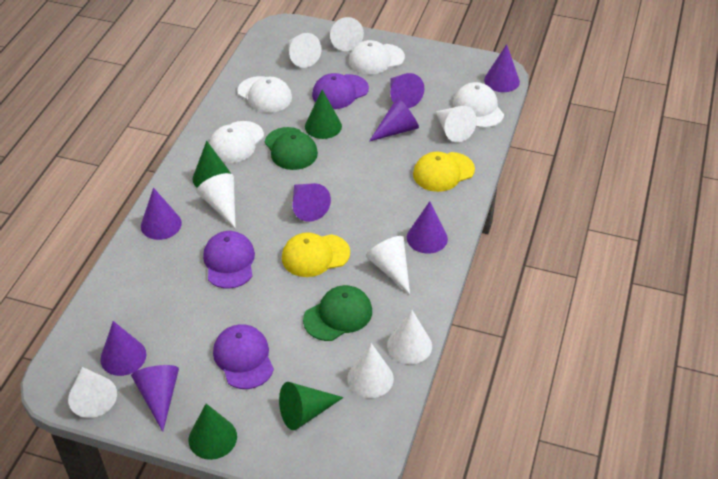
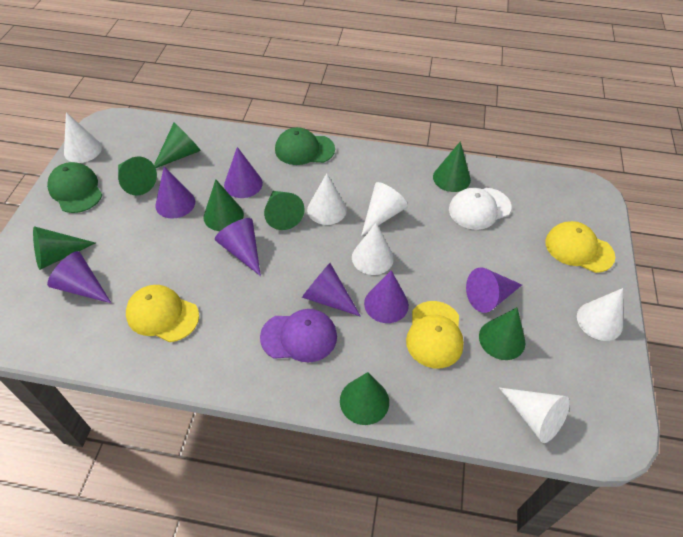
green cone: [189,404,237,460] [193,141,231,188] [279,382,344,430] [305,90,342,139] = 4 -> [33,226,95,270] [118,157,157,195] [154,123,201,168] [203,179,244,231] [264,191,305,230] [340,372,389,425] [433,141,471,192] [479,307,526,360] = 8
purple cap: [203,231,255,289] [213,324,274,389] [312,73,369,109] = 3 -> [260,309,337,363] = 1
purple cone: [100,321,146,376] [131,365,179,432] [141,187,182,240] [293,183,331,222] [369,98,419,141] [390,73,424,108] [407,201,448,254] [484,44,520,92] = 8 -> [47,251,111,303] [155,167,195,218] [215,218,261,276] [224,147,263,198] [302,263,361,317] [364,270,409,323] [466,267,522,313] = 7
white cap: [209,121,264,163] [237,76,292,113] [349,40,405,74] [453,82,504,128] = 4 -> [449,188,512,230] = 1
white cone: [68,367,117,418] [197,173,236,228] [288,33,321,68] [330,17,364,51] [347,343,394,398] [366,236,410,294] [387,310,432,364] [436,106,477,142] = 8 -> [64,112,102,163] [307,173,347,225] [352,223,394,275] [361,182,408,236] [499,388,570,443] [577,288,623,341] = 6
yellow cap: [282,232,350,277] [413,152,475,192] = 2 -> [126,285,199,342] [406,301,464,368] [545,221,615,273] = 3

